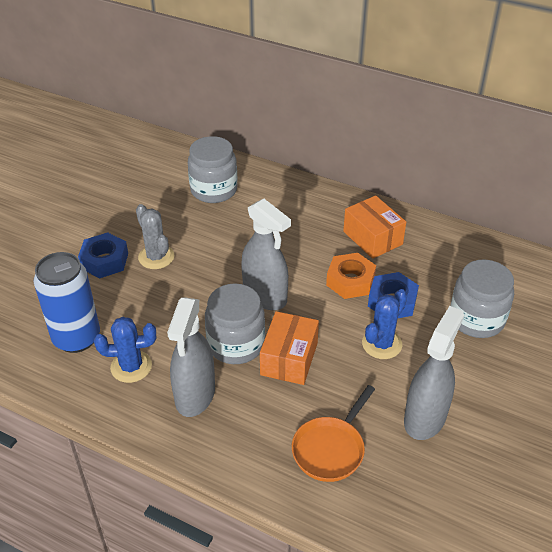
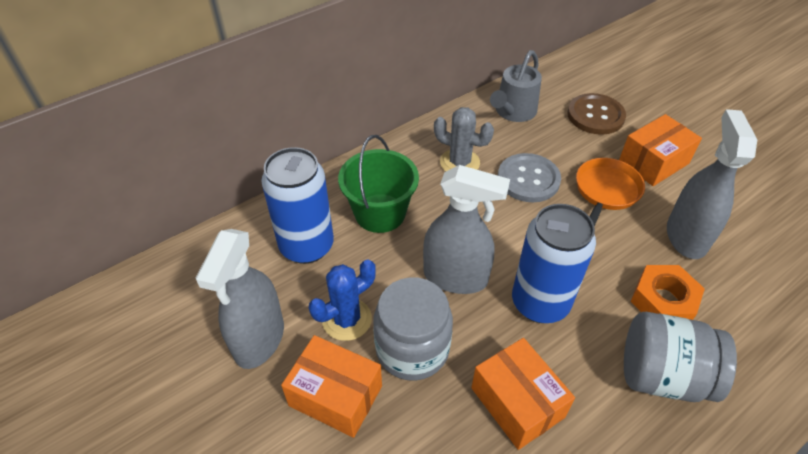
blue cactus: [94,317,156,383] [362,289,407,359] = 2 -> [309,259,376,341] = 1
blue can: [34,252,100,353] = 1 -> [261,147,334,264] [512,204,596,323] = 2
blue nut: [78,232,128,278] [368,272,419,318] = 2 -> none = 0
brown button: none = 0 -> [567,93,626,135] = 1
green bucket: none = 0 -> [338,135,419,233] = 1
grey button: none = 0 -> [498,153,561,203] = 1
grey jar: [188,136,237,203] [205,283,265,364] [450,260,514,338] = 3 -> [373,277,453,381] [624,312,737,402] = 2
grey watering can: none = 0 -> [490,50,542,122] = 1
orange box: [260,311,319,385] [343,195,406,259] = 2 -> [281,335,382,438] [471,338,575,450] [619,114,702,186] = 3

